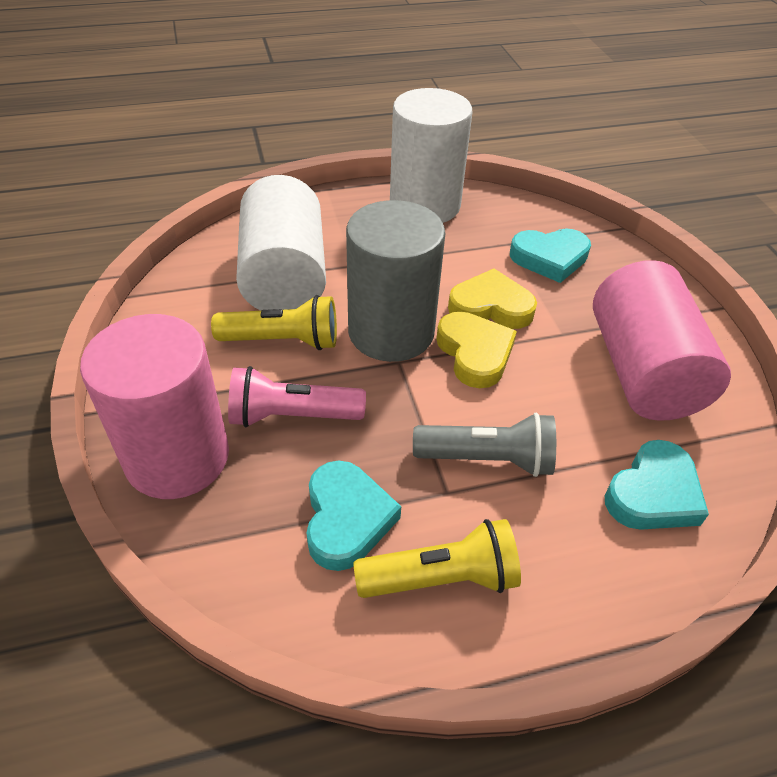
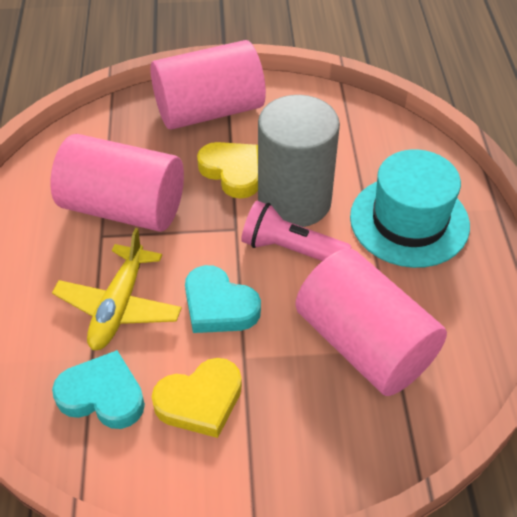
grey flashlight: [413,413,556,477] = 1 -> none = 0
pink cylinder: [80,314,229,499] [593,260,731,421] = 2 -> [50,134,184,232] [150,40,266,130] [295,248,447,396] = 3
turquoise hat: none = 0 -> [350,149,470,268] = 1
turquoise heart: [306,461,401,571] [510,229,591,283] [605,440,709,530] = 3 -> [52,350,145,429] [185,265,261,333] = 2
white cylinder: [236,175,326,311] [390,88,472,223] = 2 -> none = 0
yellow flashlight: [211,295,337,350] [353,519,521,598] = 2 -> none = 0
yellow plane: none = 0 -> [52,228,182,350] = 1

